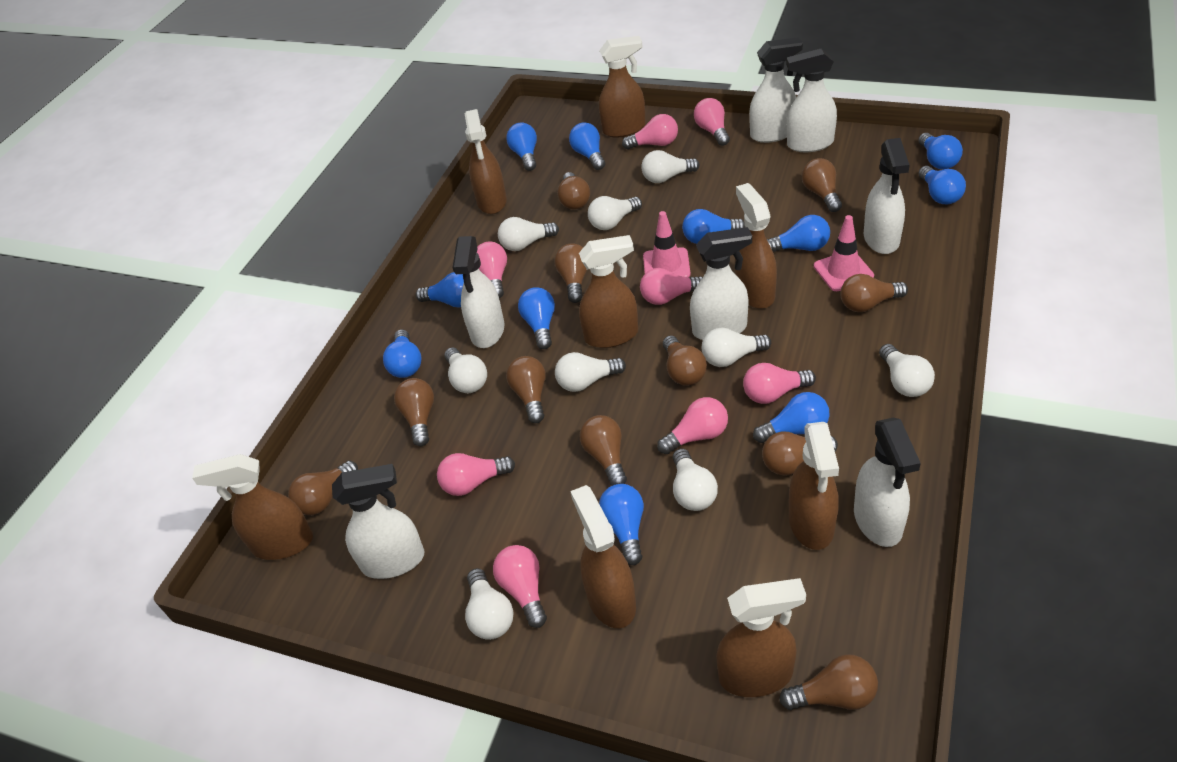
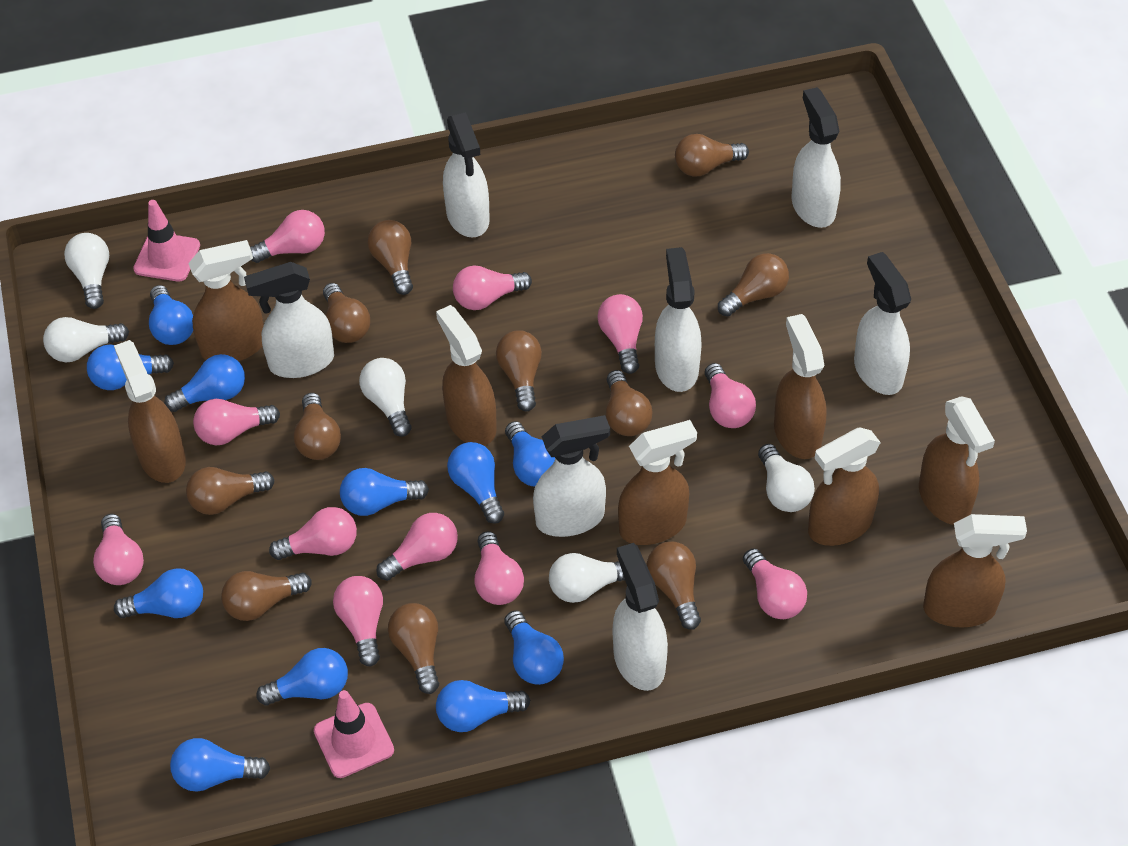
pink light bulb: [437,453,515,496] [477,242,507,298] [493,545,547,628] [622,114,678,149] [640,268,703,305] [657,397,728,454] [694,98,730,146] [743,363,816,404] = 8 -> [93,514,144,585] [193,399,280,445] [250,210,325,263] [269,507,357,560] [333,576,383,666] [376,513,458,581] [453,266,532,310] [475,531,524,605] [597,294,643,374] [705,363,756,428] [743,548,807,619] = 11
white light bulb: [444,347,487,393] [465,568,514,640] [498,217,559,251] [555,352,626,392] [588,196,642,230] [641,150,699,183] [673,448,718,511] [702,328,771,367] [879,344,935,397] = 9 -> [43,317,129,362] [64,233,109,309] [359,358,412,437] [549,553,625,603] [758,444,815,512] = 5

